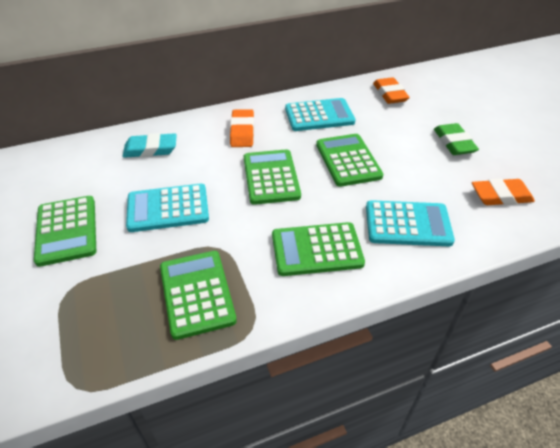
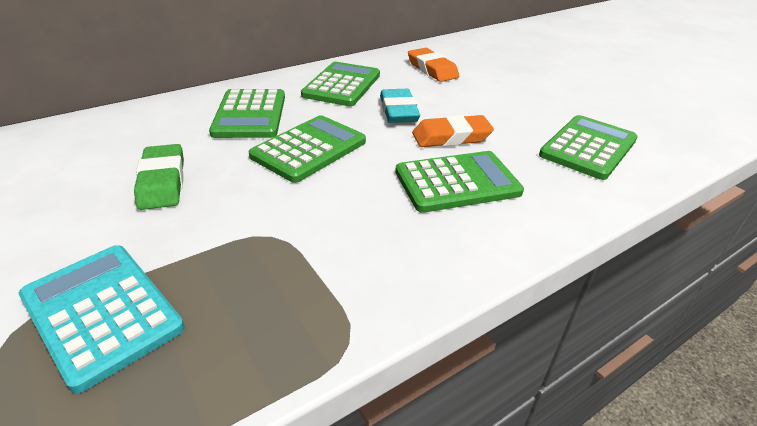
orange eraser: [230,109,254,147] [373,77,410,104] [472,178,535,205] = 3 -> [408,48,459,82] [412,115,494,147] = 2
turquoise calculator: [126,184,209,232] [285,98,355,131] [366,200,455,246] = 3 -> [19,245,185,393] = 1

